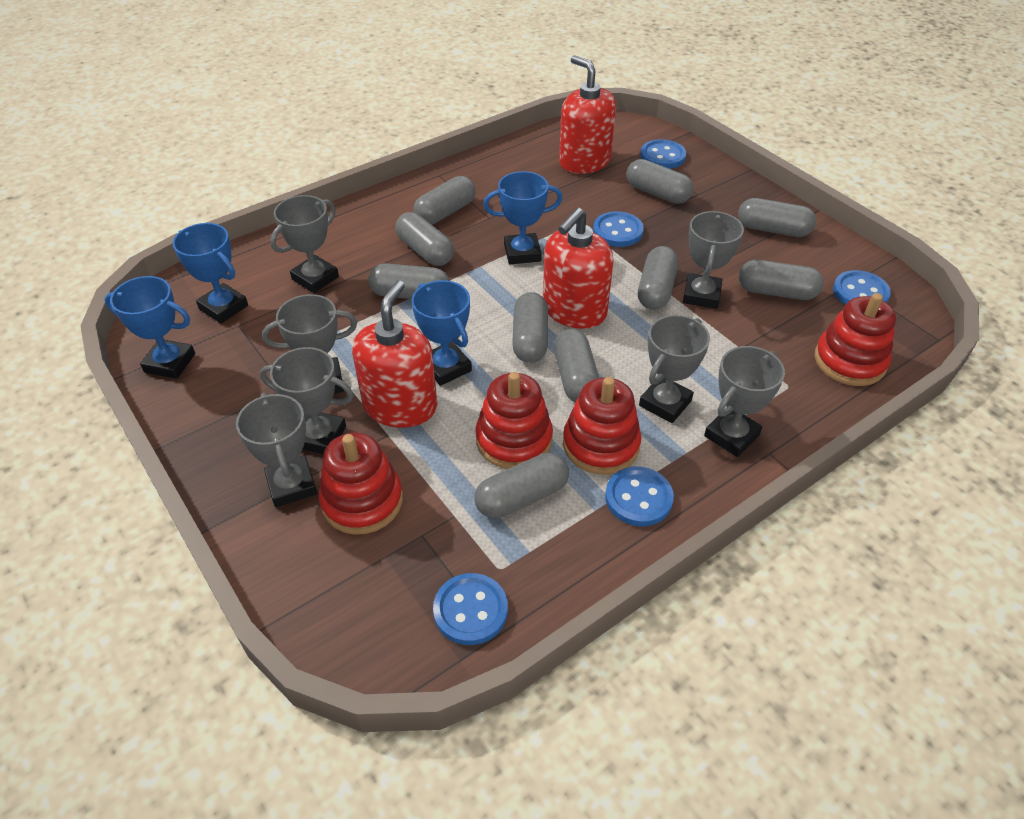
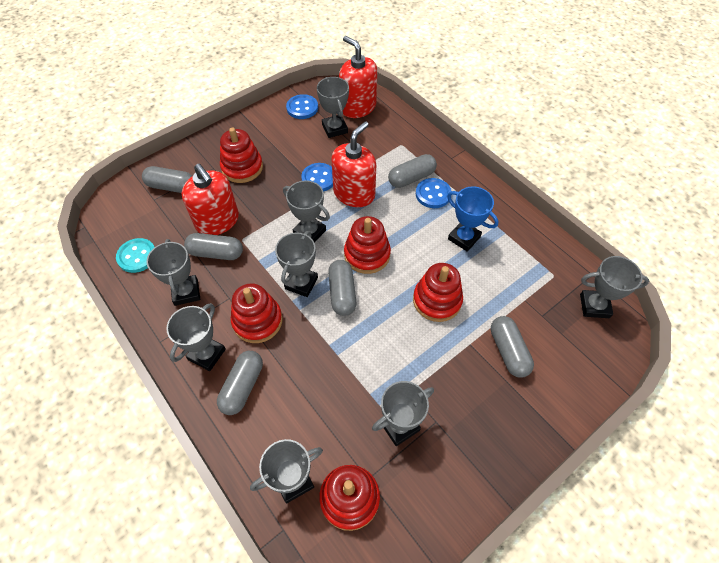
blue button: [433,573,508,645] [593,211,644,247] [605,467,674,526] [640,139,686,169] [833,270,891,305] = 5 -> [286,94,318,119] [301,163,333,192] [416,178,451,208] = 3
blue trophy: [105,276,195,379] [172,223,248,323] [412,280,472,386] [483,171,563,264] = 4 -> [447,186,499,252] = 1
grey capsule: [368,263,450,299] [395,212,454,266] [413,176,475,225] [475,453,569,518] [512,292,548,363] [554,329,599,403] [626,159,693,204] [638,246,678,310] [738,198,816,237] [739,260,824,300] = 10 -> [142,166,192,193] [184,233,243,260] [217,351,263,415] [328,260,356,316] [388,154,437,188] [491,316,534,378] = 6
grey trophy: [236,393,317,507] [260,347,354,454] [262,294,357,394] [270,195,339,293] [639,315,710,423] [683,211,744,309] [704,346,785,457] = 7 -> [146,239,200,306] [166,303,226,371] [250,439,323,504] [275,231,318,297] [283,180,330,243] [317,77,349,138] [372,381,434,446] [580,256,649,318] = 8
red stacking toy: [319,433,403,535] [475,372,553,469] [563,377,641,475] [814,293,896,386] = 4 -> [220,127,263,183] [231,283,283,343] [319,465,380,531] [344,216,391,274] [413,263,463,322] = 5
turquoise button: none = 0 -> [116,238,155,273] = 1

